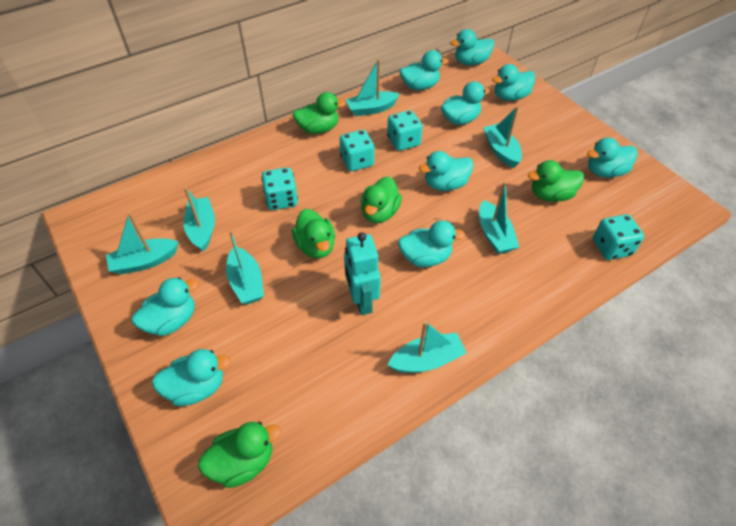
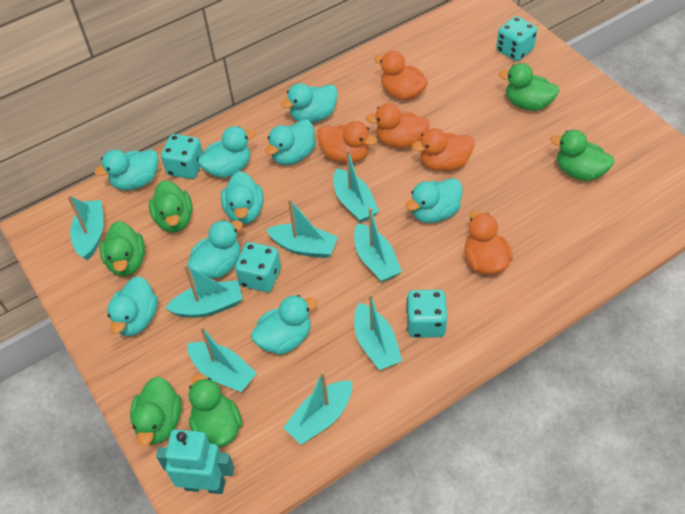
green duck: [198,422,281,488] [292,92,346,134] [292,209,335,259] [361,176,402,223] [528,160,584,202] = 5 -> [100,221,145,276] [130,377,182,446] [149,180,193,232] [189,373,242,448] [499,63,559,111] [550,130,614,181] = 6
orange duck: none = 0 -> [318,121,377,163] [366,104,430,148] [375,51,428,100] [412,128,475,171] [464,211,513,275] = 5
turquoise boat: [106,212,179,275] [183,187,215,252] [226,230,264,305] [346,59,400,116] [388,321,467,373] [479,181,519,254] [483,106,522,168] = 7 -> [67,195,104,260] [165,264,242,318] [187,326,257,392] [266,198,338,258] [283,371,352,444] [333,149,379,222] [354,207,402,282] [354,293,402,370] = 8

